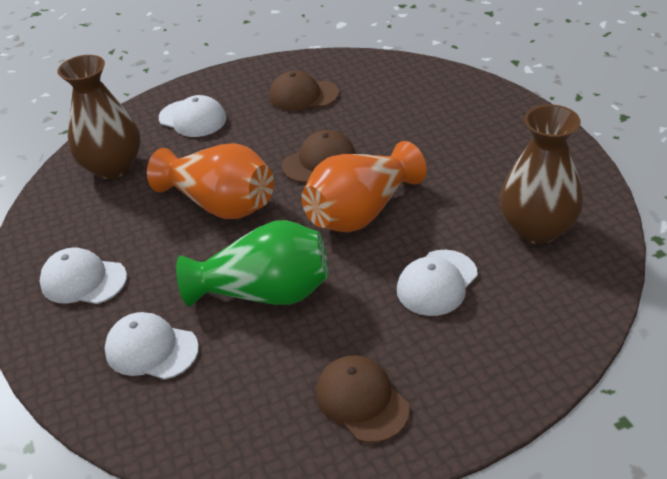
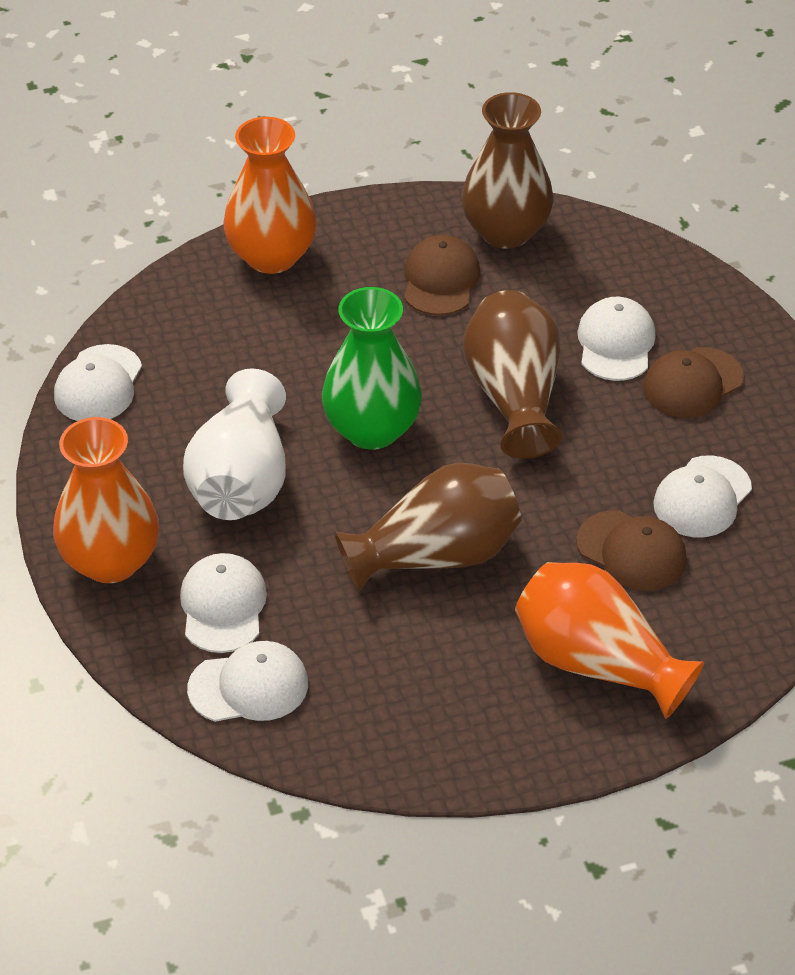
brown vase: [58,55,141,179] [500,104,583,244] = 2 -> [334,462,521,592] [461,92,554,249] [463,290,562,458] = 3
orange vase: [147,143,274,219] [301,141,426,232] = 2 -> [53,417,159,583] [224,117,317,274] [515,562,704,719] = 3
white cap: [40,247,127,304] [105,312,199,380] [159,95,226,137] [397,250,478,316] = 4 -> [54,344,142,421] [180,553,267,653] [187,641,308,722] [577,297,656,381] [653,455,752,537] = 5
white vase: none = 0 -> [183,368,286,520] = 1

